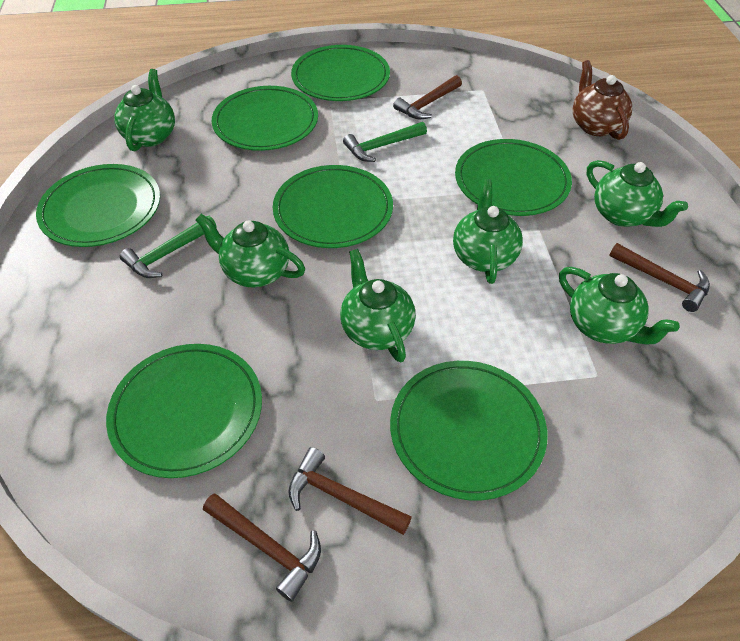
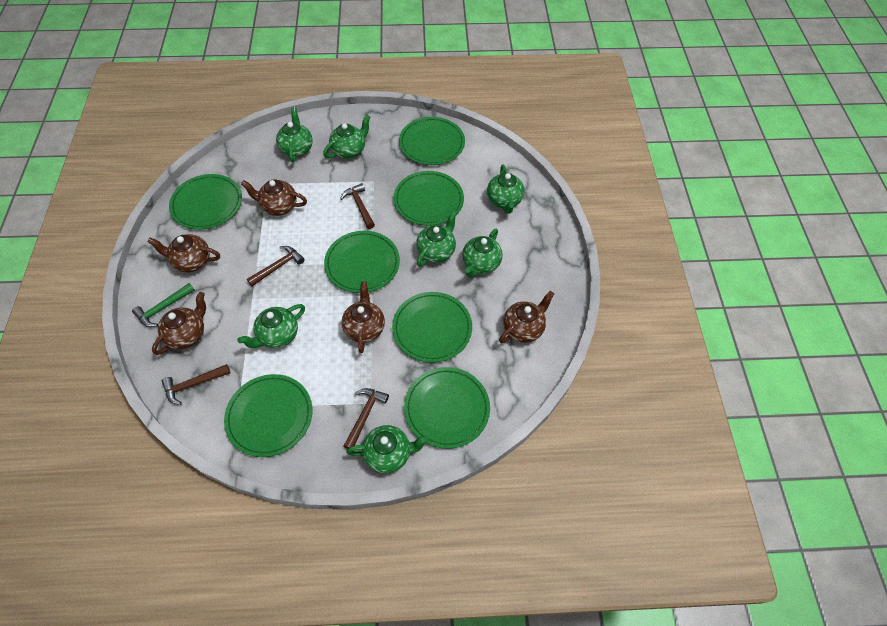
brown teapot: [572,60,632,140] = 1 -> [148,234,220,272] [152,292,206,355] [241,179,307,216] [342,282,385,353] [499,291,554,343] = 5
green hammer: [120,216,216,278] [343,122,427,162] = 2 -> [132,283,195,327] = 1
green teapot: [114,69,175,151] [196,214,305,288] [340,249,416,362] [453,179,523,284] [559,267,680,344] [587,160,688,227] = 6 -> [237,304,305,348] [276,107,313,162] [323,115,371,159] [346,425,428,474] [416,210,457,267] [462,229,503,278] [487,165,524,214] = 7

